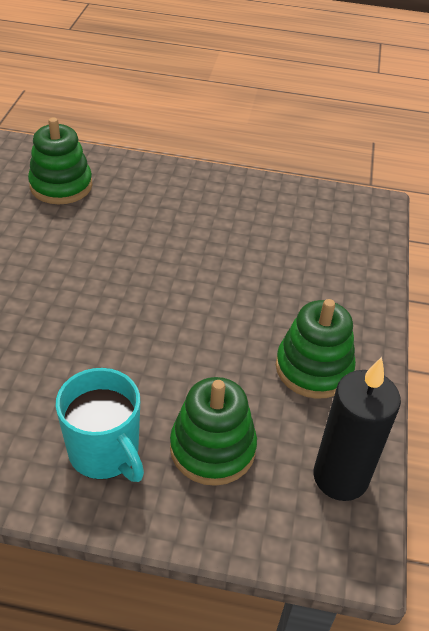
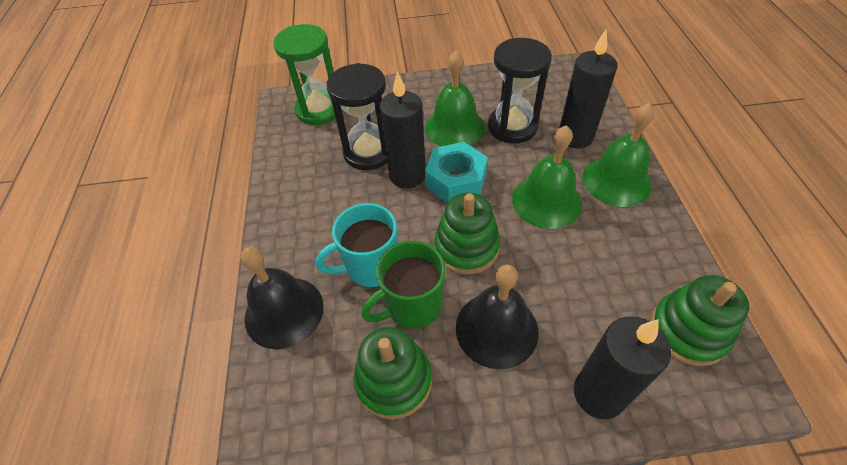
black bell: none = 0 -> [241,247,324,349] [456,265,538,369] = 2
black candle: [313,357,401,501] = 1 -> [379,71,426,189] [559,30,617,149] [574,316,671,419] = 3
black hourglass: none = 0 -> [327,63,387,170] [488,38,552,143] = 2
green bell: none = 0 -> [425,50,485,146] [512,125,582,229] [582,103,654,207] = 3
green hourglass: none = 0 -> [273,24,342,125] = 1
green mug: none = 0 -> [361,241,445,329] = 1
turquoise nut: none = 0 -> [425,142,488,203] = 1

